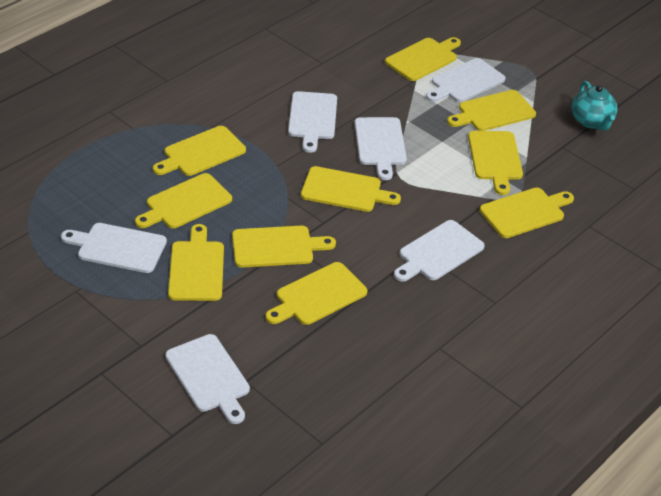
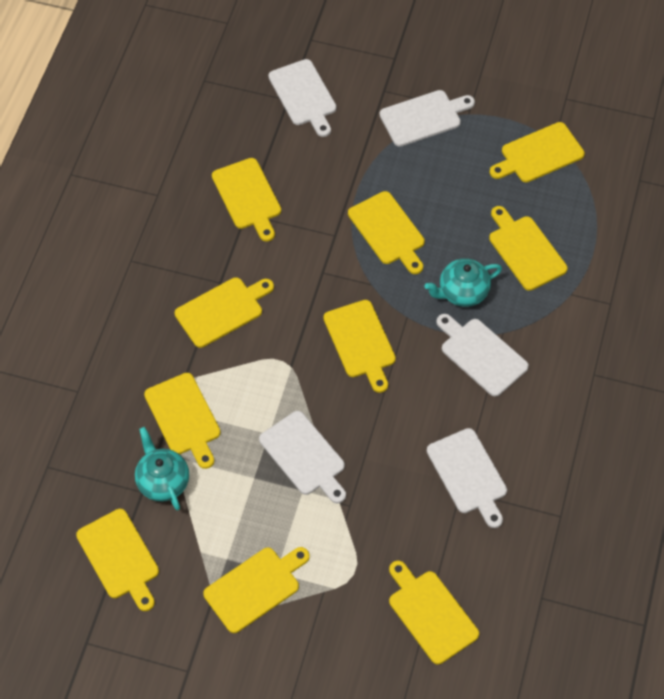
turquoise teapot: [571,81,617,131] = 1 -> [135,427,189,510] [425,258,502,307] = 2
white cutting board: [61,223,167,273] [165,334,250,424] [288,91,337,153] [355,117,407,180] [394,220,485,282] [426,58,506,102] = 6 -> [259,411,346,503] [268,59,337,137] [380,90,475,147] [427,428,507,528] [436,314,529,397] = 5

